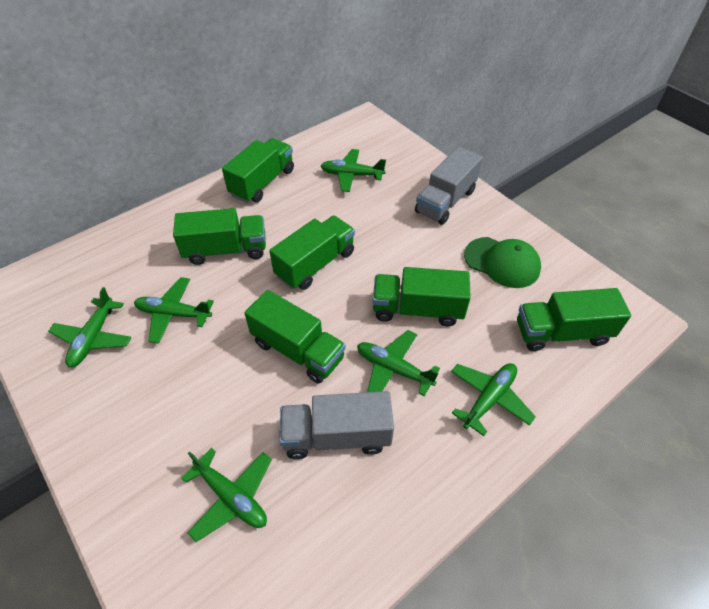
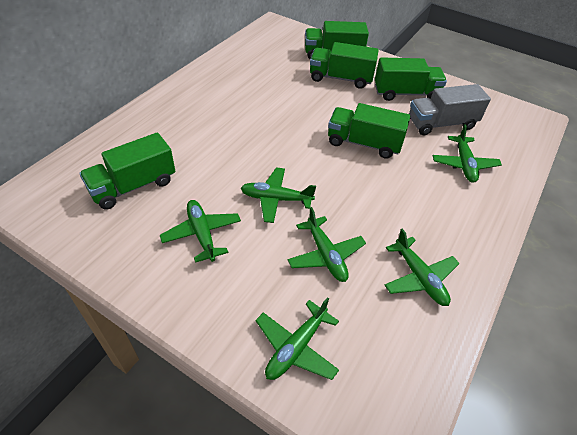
green cap: [464,237,541,288] = 1 -> none = 0
green truck: [173,208,266,265] [222,138,294,203] [244,290,346,384] [269,216,355,290] [373,267,471,326] [517,288,631,351] = 6 -> [79,132,175,209] [305,21,369,59] [310,42,379,89] [328,103,410,159] [375,57,447,101] = 5
grey truck: [280,391,394,459] [415,147,483,225] = 2 -> [409,84,491,135] = 1

